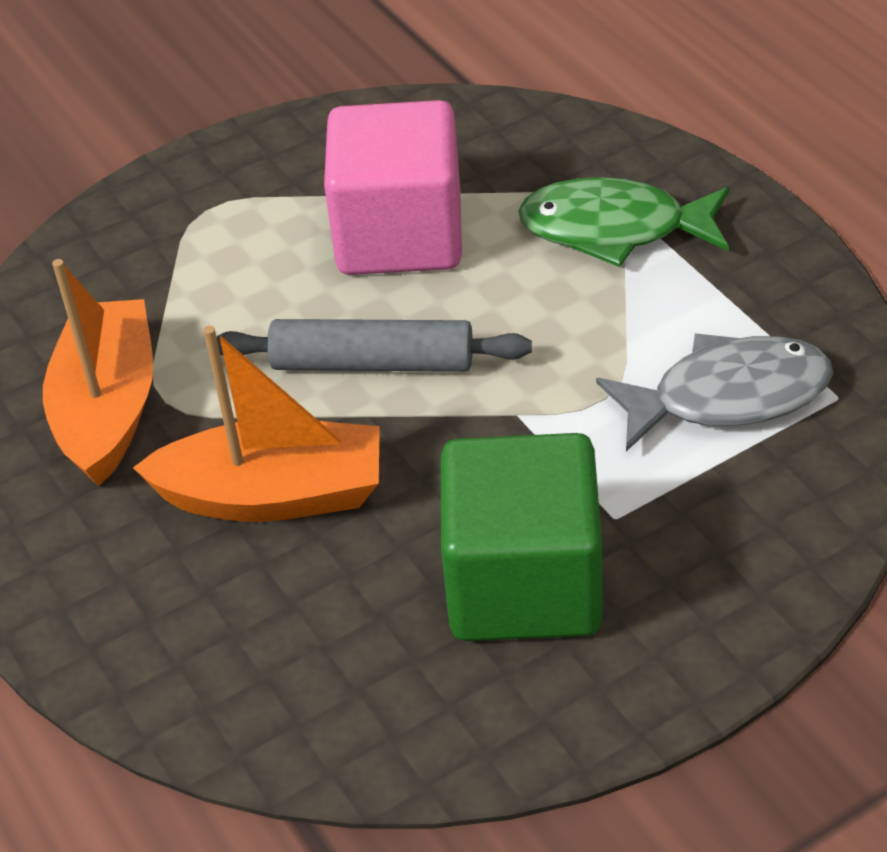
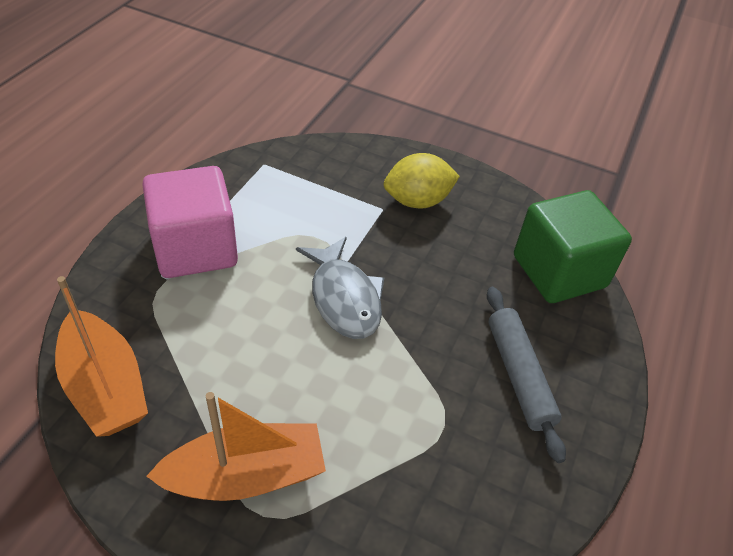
green fish: [518,177,729,267] = 1 -> none = 0
yellow lemon: none = 0 -> [384,153,460,209] = 1

